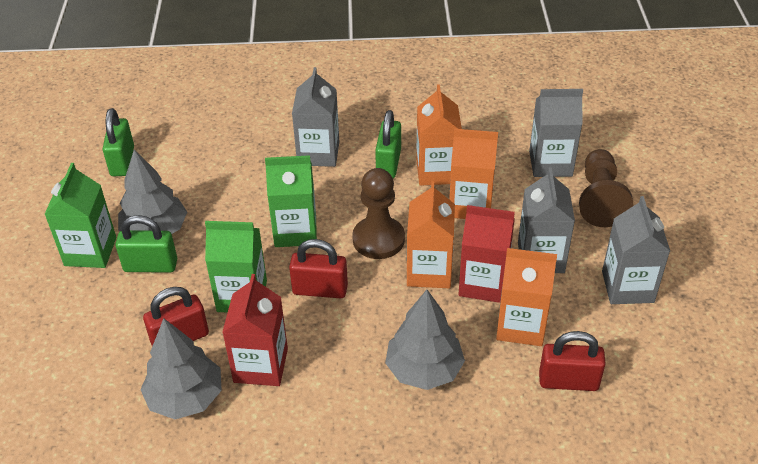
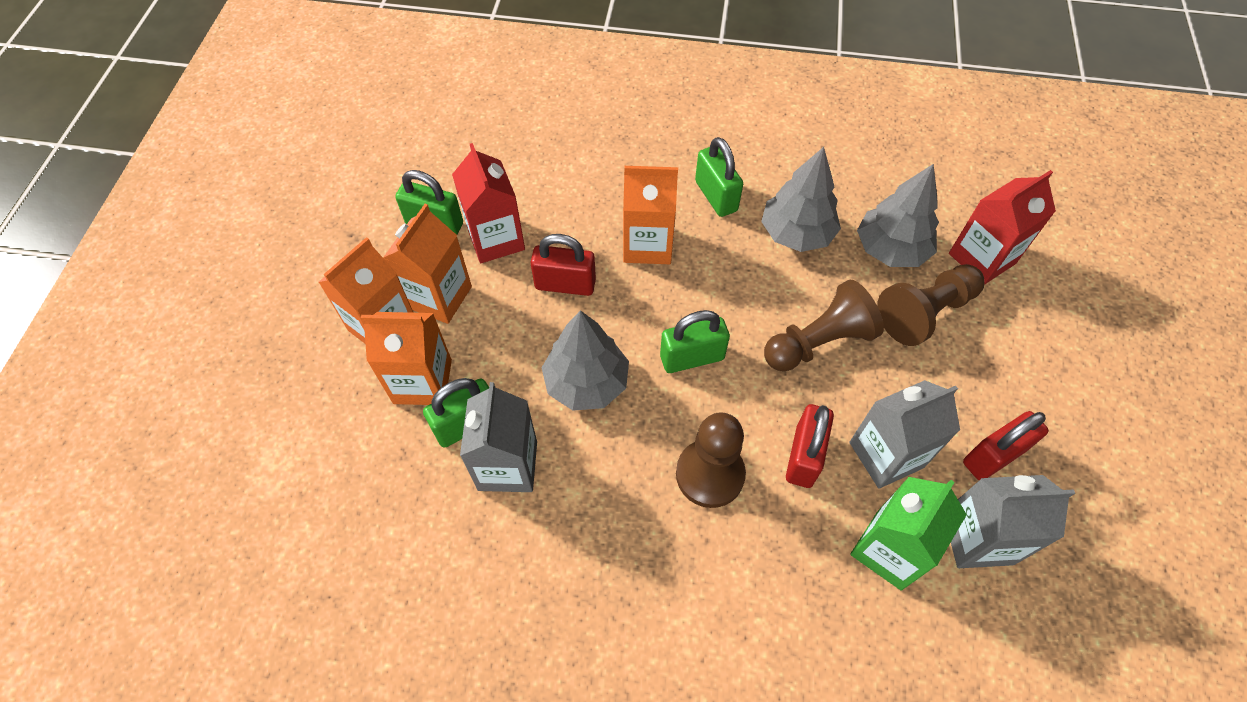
brown pawn: [352,168,405,259] [579,149,633,227] = 2 -> [676,412,746,508] [764,280,884,371] [877,264,984,346] = 3
green carton: [44,163,116,268] [205,221,267,312] [265,155,317,247] = 3 -> [850,477,967,590] = 1
green padlock: [102,108,134,176] [115,215,177,272] [375,110,401,179] = 3 -> [395,170,463,235] [423,378,489,448] [660,310,730,373] [695,137,743,217] = 4
grey carton: [292,67,339,167] [518,168,575,273] [529,89,583,177] [602,196,670,304] = 4 -> [460,382,537,492] [849,380,960,488] [951,475,1075,568] = 3

